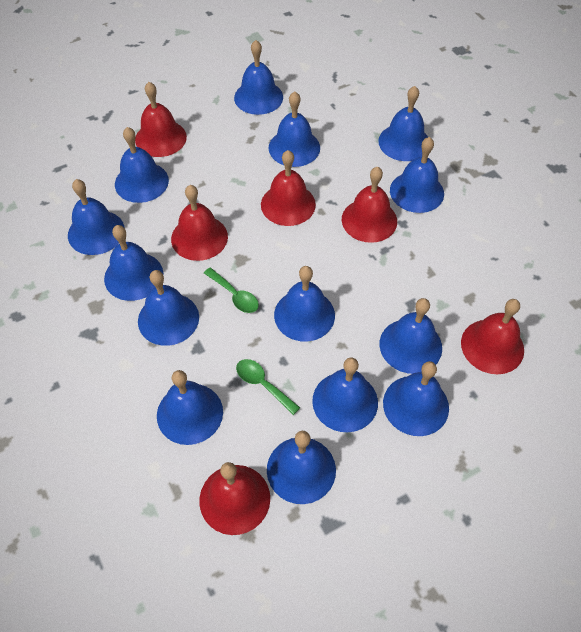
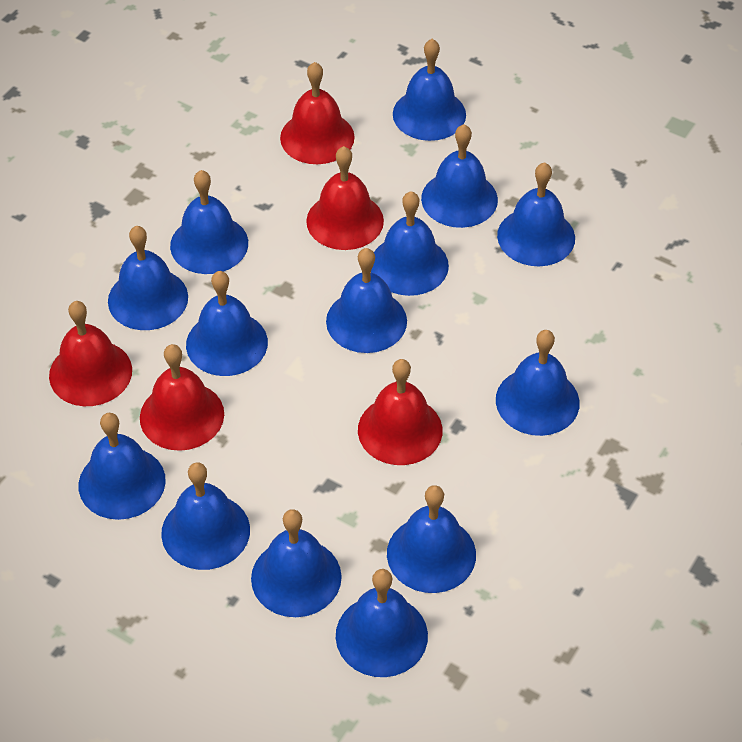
green spoon: [204,268,259,313] [236,359,300,415] = 2 -> none = 0
red bell: [135,82,187,157] [171,185,228,261] [199,462,270,535] [261,150,316,226] [342,167,397,243] [461,299,524,374] = 6 -> [49,301,132,406] [140,344,224,451] [280,62,355,164] [306,146,384,250] [358,359,442,465] = 5

